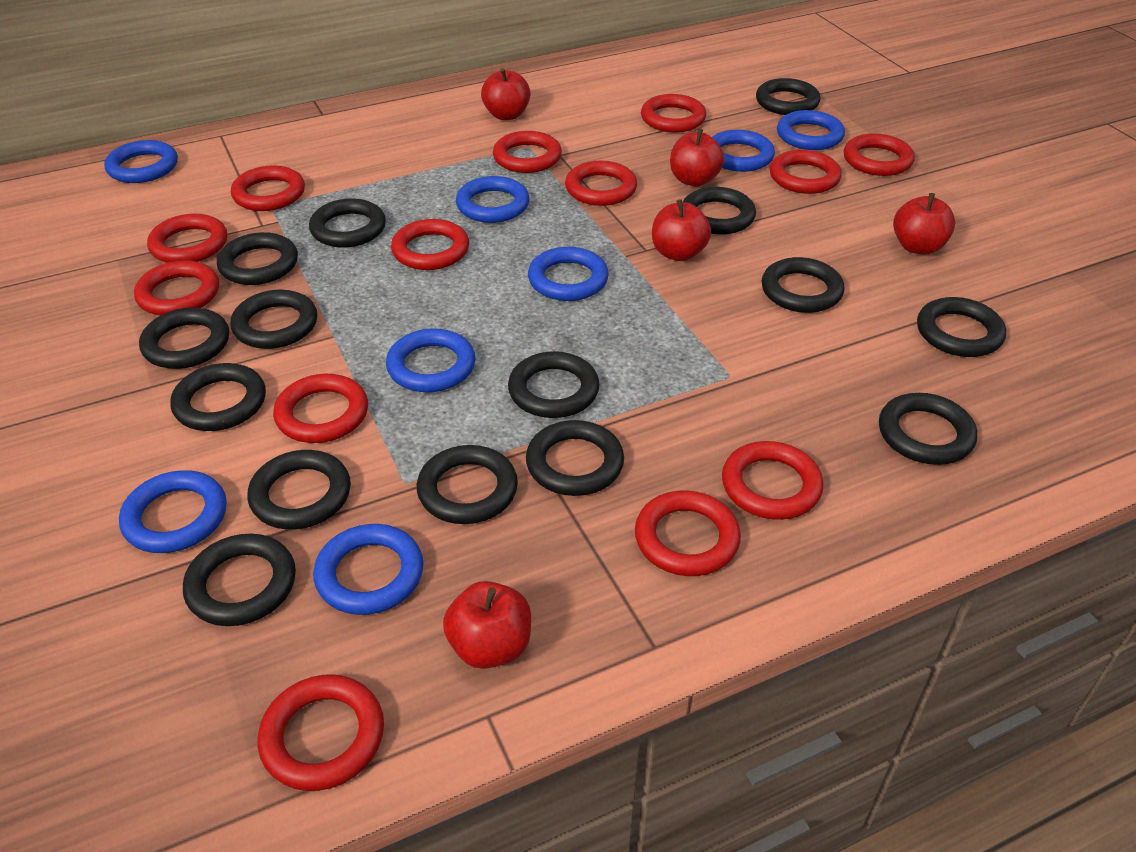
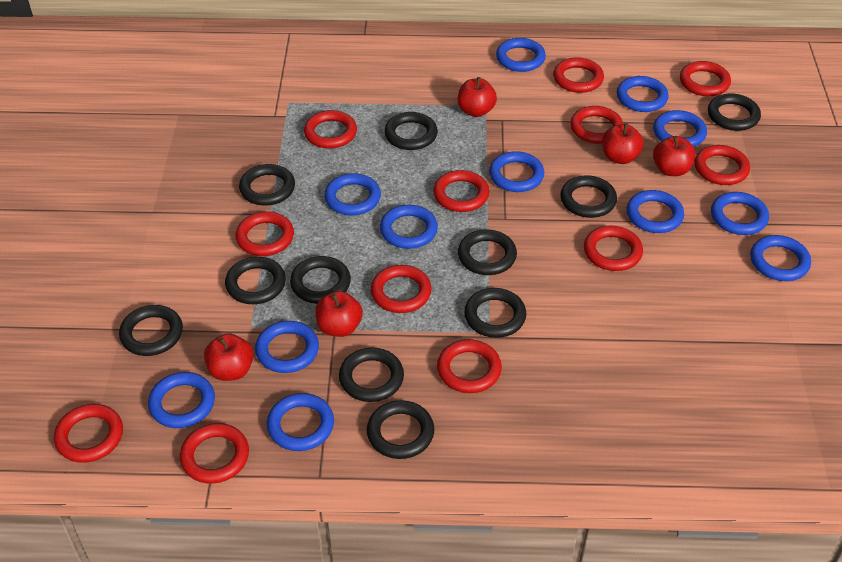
black ring: [139,307,229,369] [170,363,266,431] [183,534,296,626] [217,232,298,285] [230,290,317,349] [247,450,351,530] [309,198,386,248] [417,445,518,524] [508,351,600,418] [526,420,624,496] [683,187,756,235] [756,78,821,115] [761,257,844,313] [879,393,977,465] [917,297,1006,357] = 15 -> [119,305,183,356] [225,257,286,304] [239,164,295,206] [290,256,351,304] [339,348,404,402] [367,400,434,459] [384,112,438,150] [458,230,517,275] [464,288,526,338] [560,175,617,218] [708,93,761,131] = 11
blue ring: [104,140,178,183] [119,470,227,553] [313,524,424,615] [386,328,476,392] [456,176,529,223] [528,247,609,301] [712,130,775,172] [777,110,845,150] = 8 -> [148,372,215,428] [255,321,319,373] [267,393,334,451] [324,173,381,215] [380,205,438,249] [489,151,544,192] [496,38,546,72] [617,76,669,112] [626,190,684,233] [653,110,707,147] [711,192,769,235] [750,235,811,281] = 12
red ring: [134,260,219,316] [147,214,227,263] [231,165,305,211] [258,674,384,791] [273,374,368,443] [391,219,469,270] [493,131,562,173] [565,161,637,206] [635,490,741,576] [641,94,706,133] [722,441,824,520] [770,150,842,194] [844,133,915,176] = 13 -> [54,404,123,463] [180,423,249,484] [236,212,294,256] [304,110,357,149] [371,265,432,313] [433,170,489,212] [437,339,502,393] [553,57,604,93] [570,106,623,144] [584,225,643,271] [680,61,731,96] [694,145,750,185] = 12

